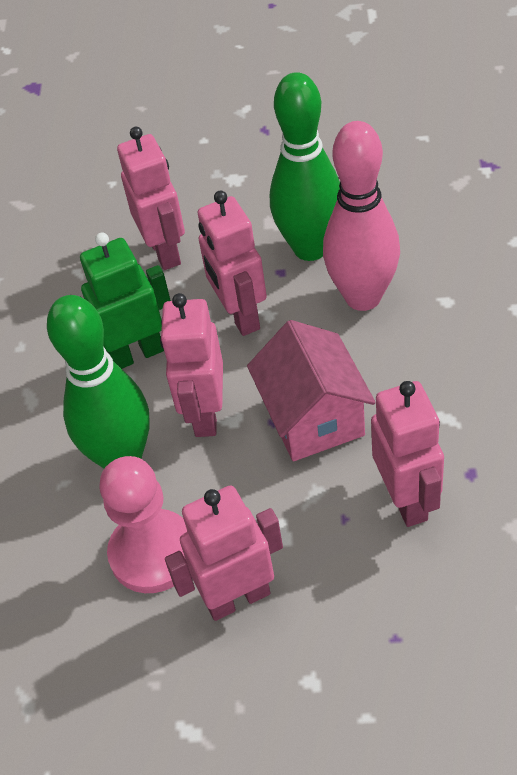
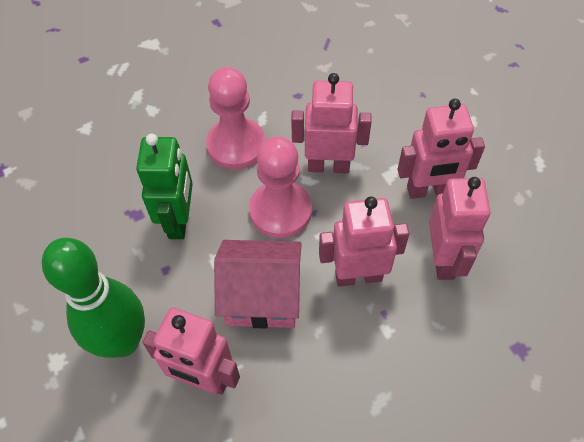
green bowling pin: [47,295,150,469] [270,72,340,261] = 2 -> [42,238,145,358] = 1
pink bowling pin: [323,121,400,311] = 1 -> none = 0
pink pawn: [99,456,187,593] = 1 -> [206,67,265,170] [249,136,312,238] = 2

